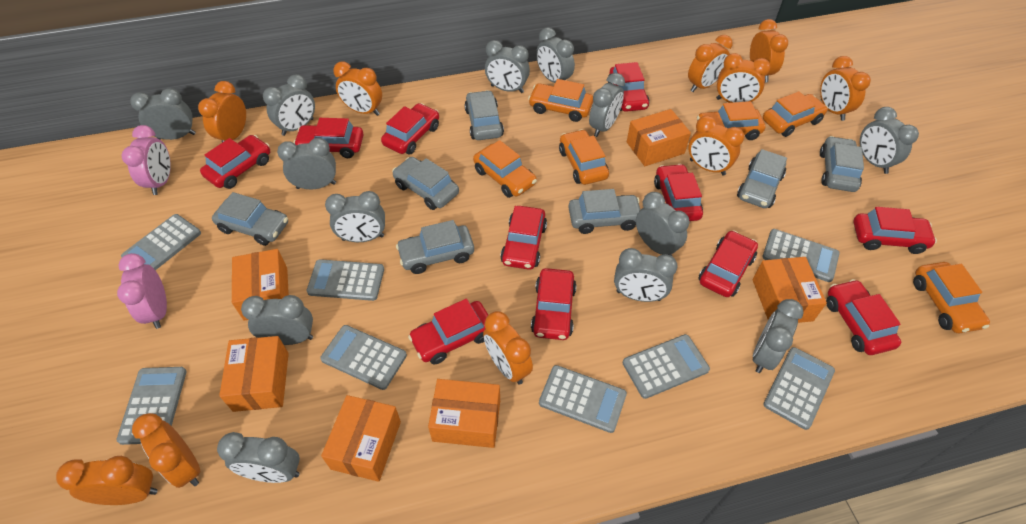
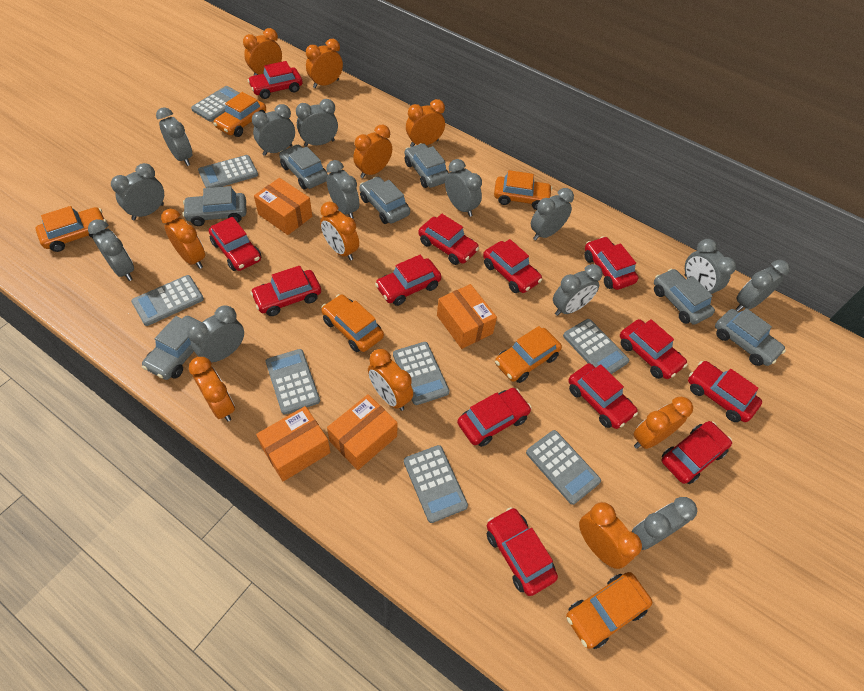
orange box: [219,336,289,412] [232,249,289,321] [321,395,401,482] [428,379,500,448] [627,109,691,166] [752,257,827,323] = 6 -> [254,178,312,235] [256,406,331,482] [327,394,398,470] [437,284,497,349] = 4
pink clock: [117,253,167,329] [121,125,171,195] = 2 -> none = 0
red car: [200,135,270,189] [293,118,363,158] [381,103,439,155] [408,299,488,365] [500,206,547,270] [531,268,576,340] [608,62,649,112] [654,164,703,221] [698,230,758,297] [826,279,901,355] [853,207,937,254] = 11 -> [209,217,261,271] [248,61,303,99] [250,266,321,316] [375,255,441,306] [418,214,479,265] [457,388,532,447] [483,239,542,293] [487,507,558,596] [568,363,638,429] [584,236,638,290] [620,319,687,379] [661,421,732,484] [688,361,762,422] = 13

